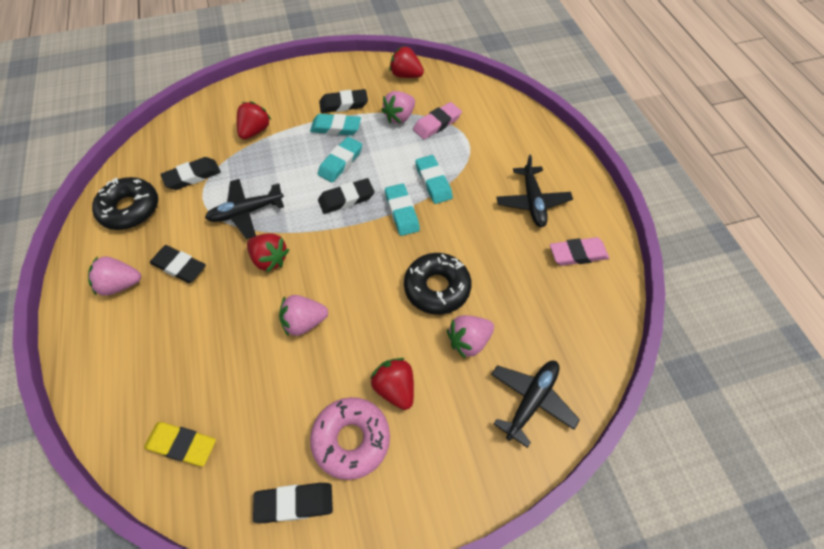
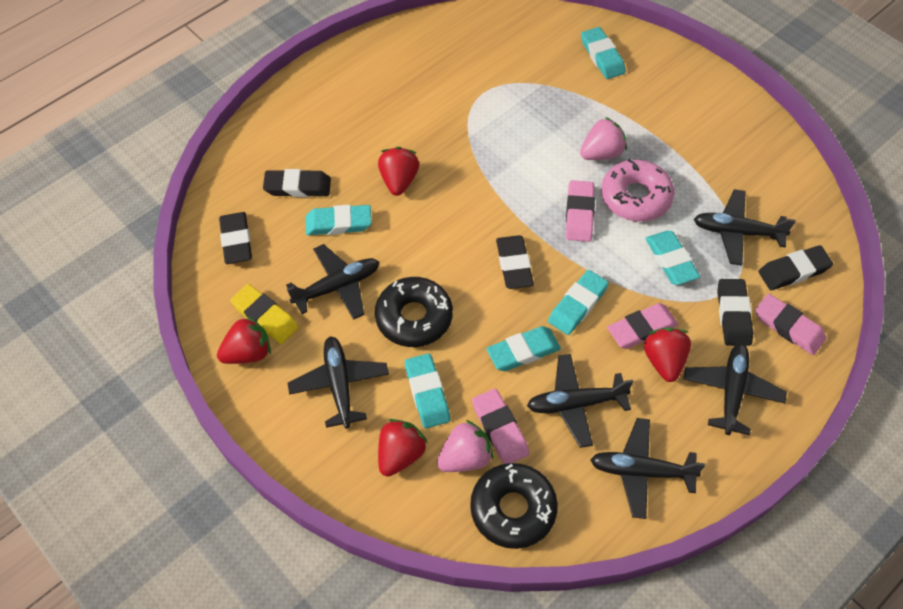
black plane: [205,179,284,239] [491,361,580,448] [496,154,573,227] = 3 -> [286,244,379,320] [288,336,389,428] [527,354,634,448] [590,418,705,519] [683,343,787,435] [694,189,796,266] = 6
pink eraser: [413,102,462,139] [550,237,609,266] = 2 -> [472,388,529,464] [566,180,595,242] [607,303,678,349] [755,294,826,355] = 4
pink strawberry: [88,256,141,296] [279,295,328,337] [381,91,415,124] [447,315,494,359] = 4 -> [437,420,493,472] [580,117,627,160] = 2
turquoise eraser: [310,114,361,135] [318,137,362,183] [385,184,420,236] [415,155,453,204] = 4 -> [306,205,372,235] [405,354,450,428] [486,326,561,371] [548,270,609,335] [581,27,626,79] [645,231,700,285] = 6

